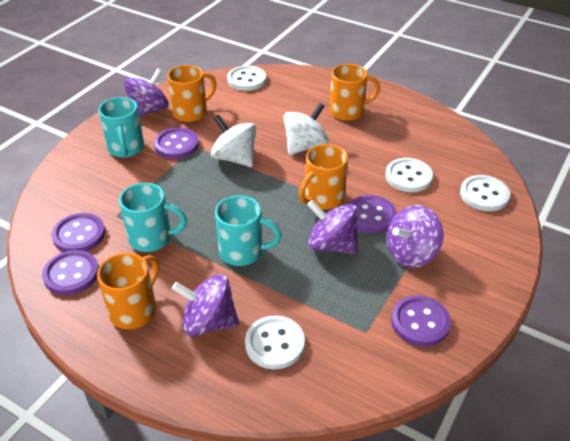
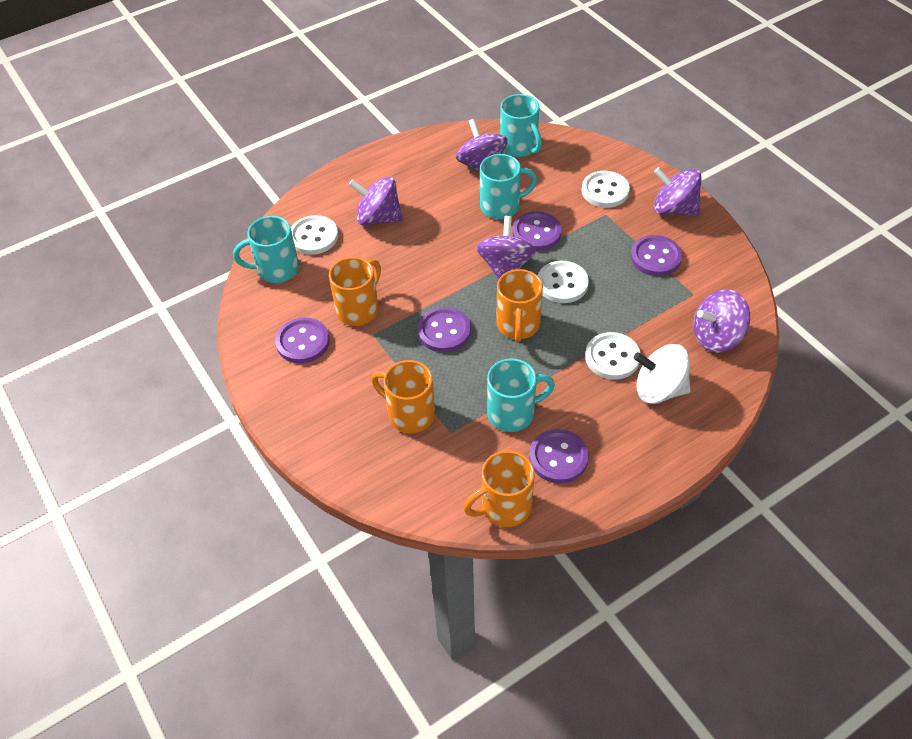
purple spinning top: [124,68,169,117] [172,274,239,337] [307,200,358,254] [387,205,443,268] = 4 -> [349,177,403,225] [456,119,508,172] [476,216,536,279] [654,167,702,215] [694,289,750,353] = 5
turquoise mug: [98,97,144,158] [119,183,187,252] [215,195,281,266] = 3 -> [233,216,299,283] [480,154,537,219] [487,358,555,432] [500,94,542,157] = 4
white spinning top: [211,115,256,167] [283,103,329,155] = 2 -> [634,344,690,404] = 1

